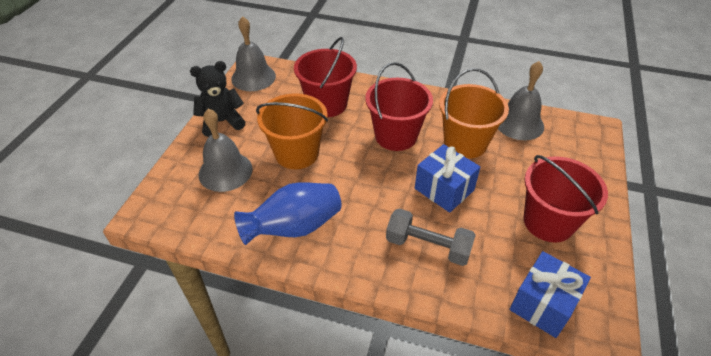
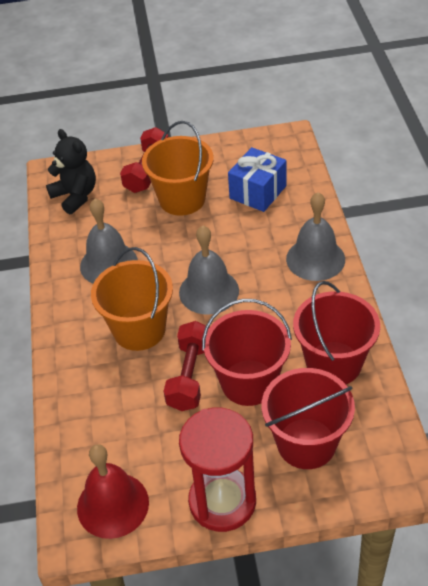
blue gift: [415,144,481,213] [510,251,591,338] = 2 -> [228,147,286,212] = 1
blue vase: [234,182,341,245] = 1 -> none = 0
grey dumbbell: [386,208,476,266] = 1 -> none = 0
red bell: none = 0 -> [77,444,149,539] = 1
red dumbbell: none = 0 -> [120,127,168,193] [164,321,210,411] = 2
red hourglass: none = 0 -> [179,407,256,532] = 1

